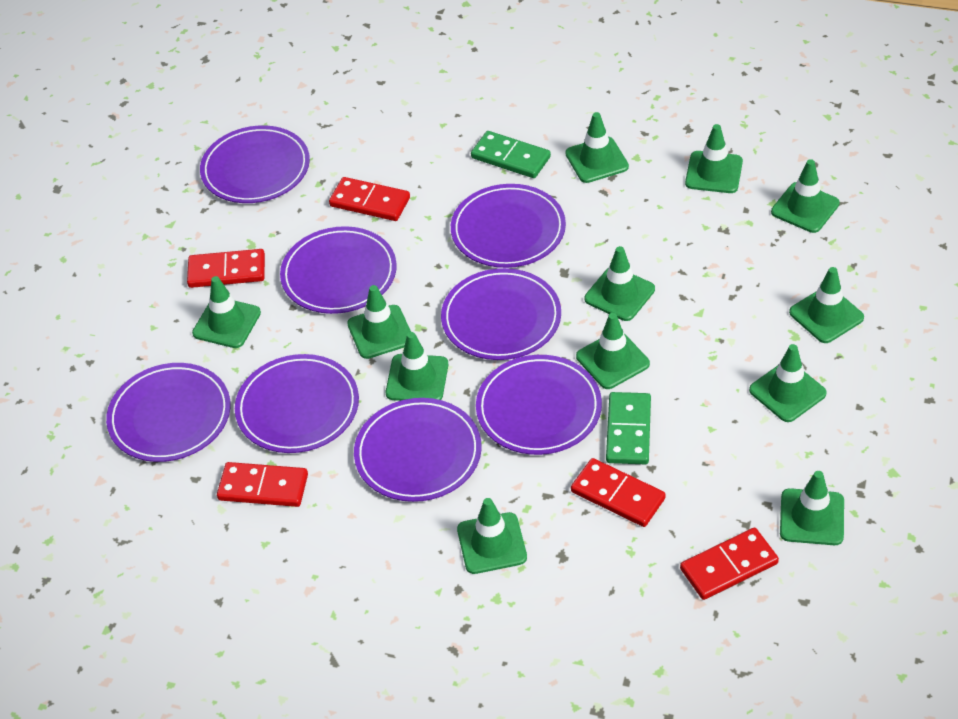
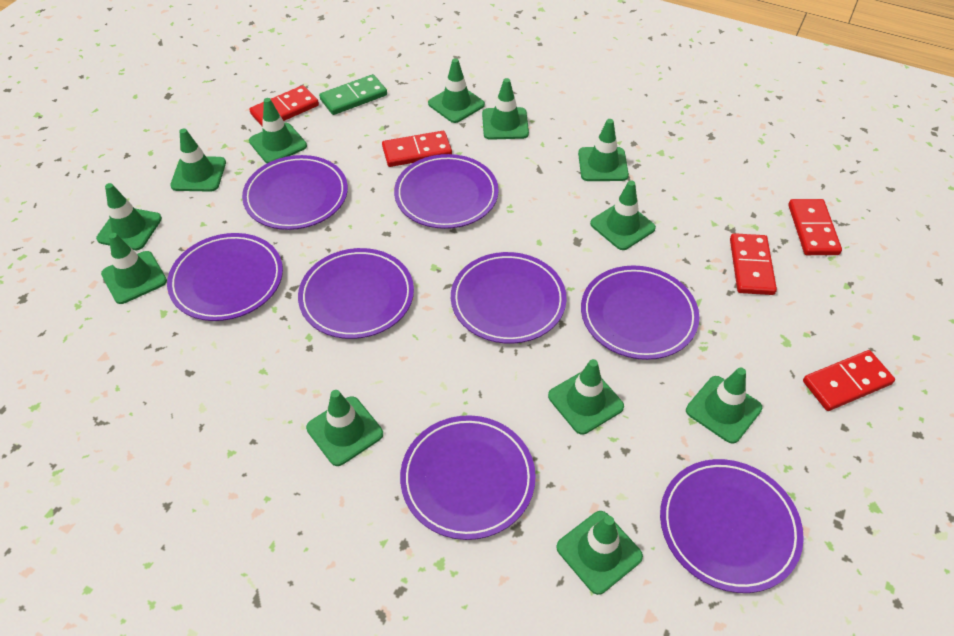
green domino: [471,131,551,178] [606,392,651,464] = 2 -> [319,74,387,115] = 1

